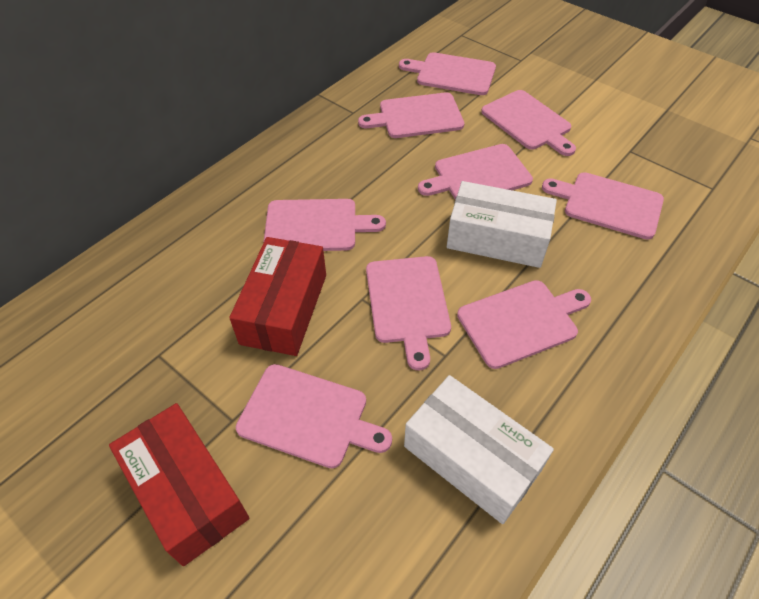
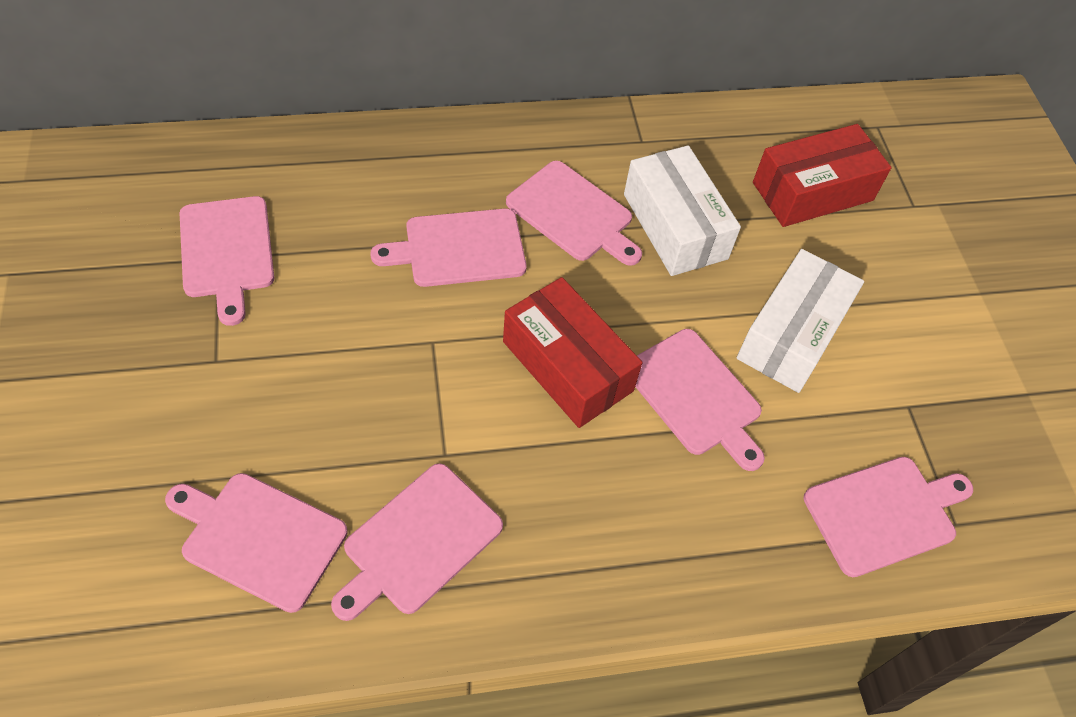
pink cutting board: [236,364,392,469] [263,199,386,251] [358,92,465,138] [366,256,451,370] [399,52,496,95] [418,144,533,200] [457,280,591,369] [481,90,576,156] [542,172,664,240] = 9 -> [165,473,348,613] [180,196,274,326] [331,463,503,621] [370,208,527,287] [506,161,642,266] [635,329,765,471] [804,457,973,577] = 7

